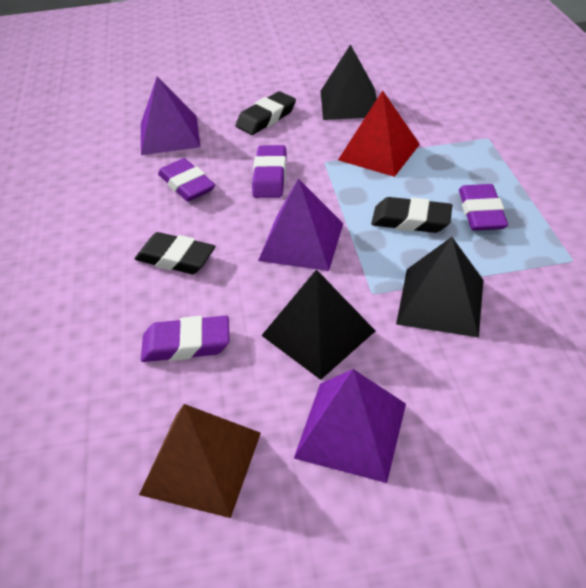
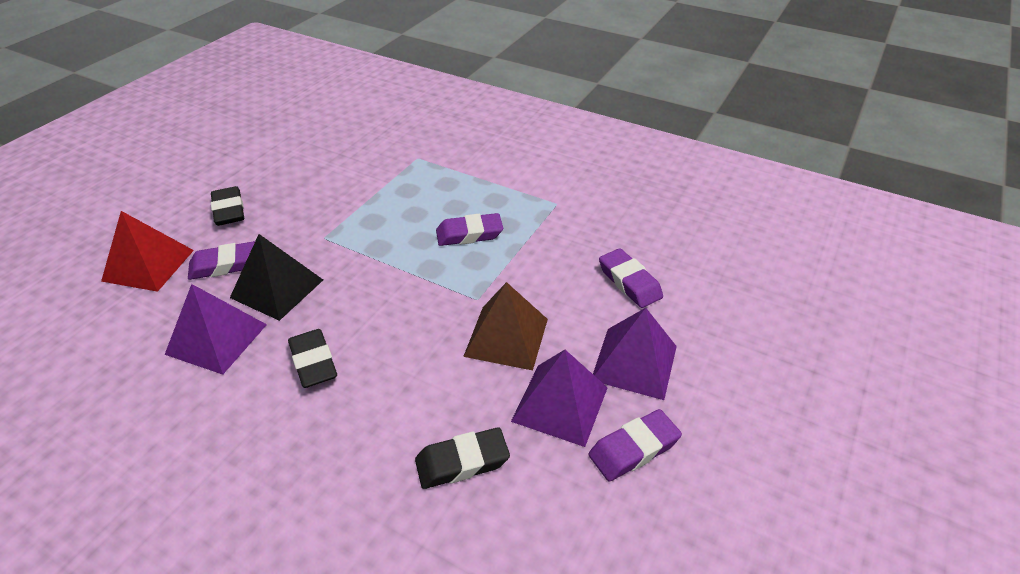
black pyramid: [261,269,375,380] [321,44,377,120] [396,237,483,338] = 3 -> [230,234,323,321] = 1

